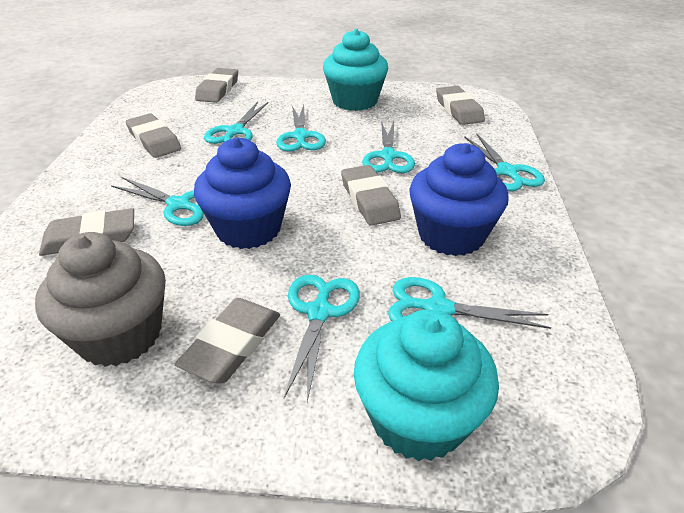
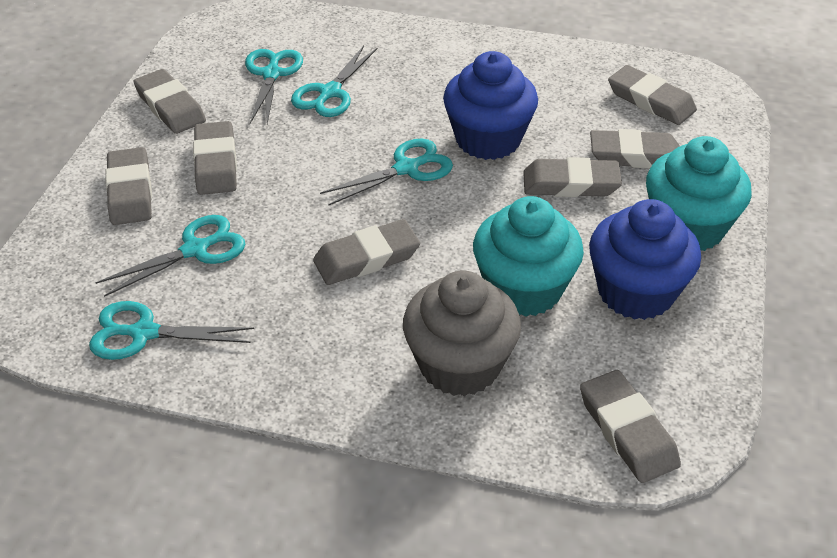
grey eraser: [39,208,134,256] [126,114,181,158] [175,298,280,383] [195,68,238,103] [341,165,401,226] [436,86,485,125] = 6 -> [105,147,152,225] [133,69,206,134] [193,121,237,195] [313,219,420,285] [523,157,622,197] [580,370,681,483] [590,129,680,168] [608,65,697,125] = 8
turquoise scissors: [111,177,204,226] [204,102,269,144] [276,105,326,152] [284,275,360,402] [362,121,415,173] [388,277,551,329] [464,133,545,191] = 7 -> [89,301,254,360] [95,215,246,297] [245,49,303,124] [291,46,378,117] [320,139,453,205] = 5

